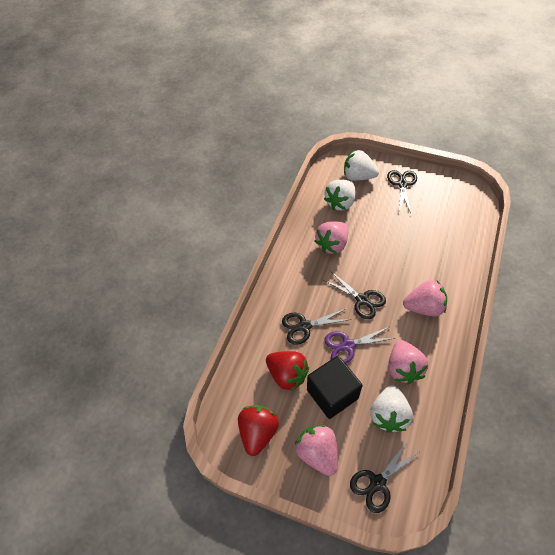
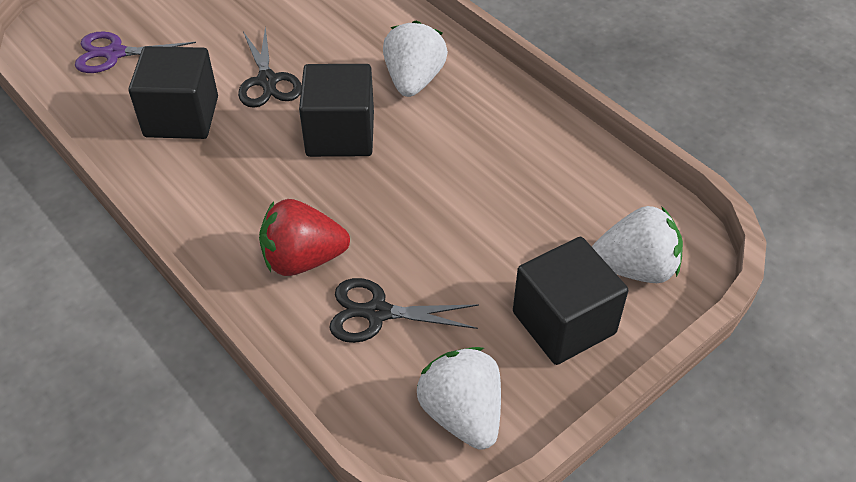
black cube: [307,356,363,419] = 1 -> [129,46,218,139] [299,64,374,157] [513,237,628,365] = 3
black scissors: [282,309,351,345] [324,271,386,319] [350,440,419,513] [387,170,417,213] = 4 -> [238,26,302,108] [329,278,479,343] = 2
pink strawberry: [295,425,338,476] [315,221,348,254] [388,340,428,384] [403,280,447,316] = 4 -> none = 0
red strawberry: [238,405,279,456] [266,351,309,392] = 2 -> [259,199,350,276] = 1

